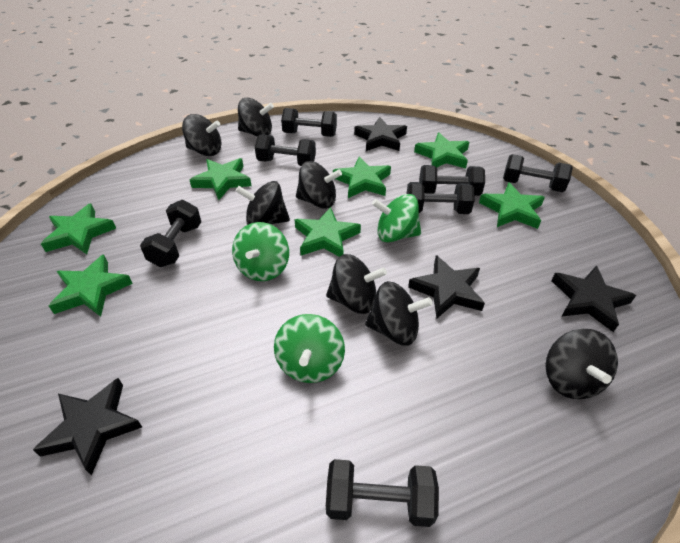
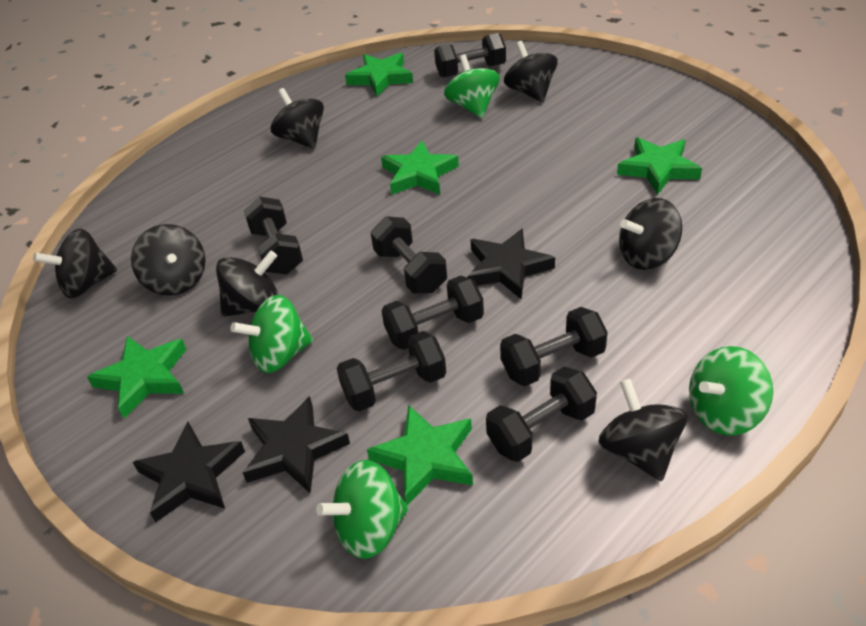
black star: [33,378,142,476] [354,117,407,151] [408,255,485,318] [551,266,636,332] = 4 -> [133,422,245,523] [243,396,350,493] [467,228,555,299] = 3
green spinning top: [232,222,289,281] [274,314,345,383] [372,194,421,243] = 3 -> [231,295,313,373] [316,460,408,559] [444,54,500,118] [689,346,773,435] = 4
green star: [41,203,116,254] [49,255,133,317] [190,158,252,200] [294,207,361,257] [333,156,391,198] [414,133,469,168] [479,182,545,229] = 7 -> [87,336,187,418] [345,53,413,97] [367,405,473,505] [381,141,459,195] [617,137,702,195] = 5

